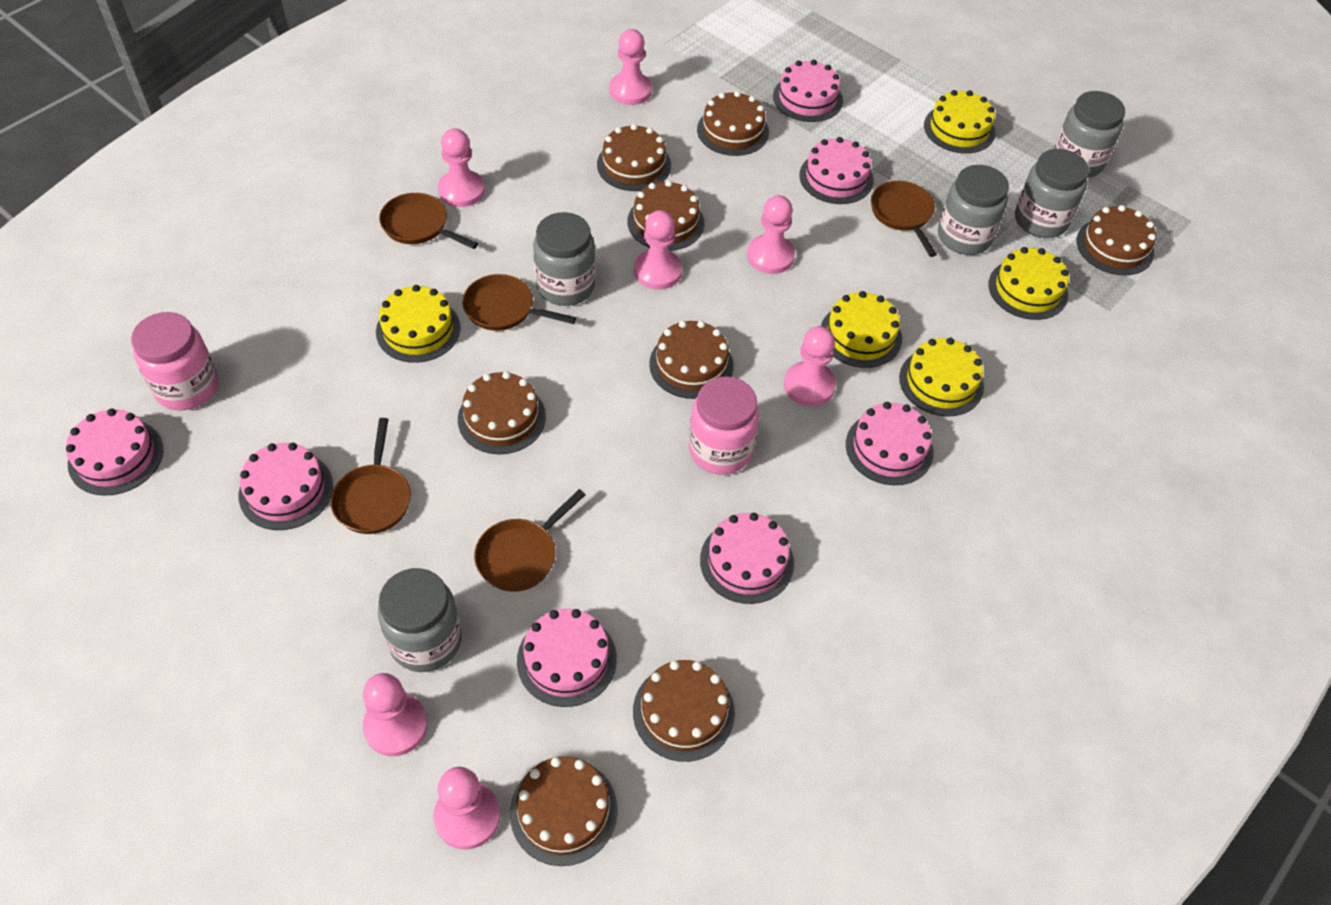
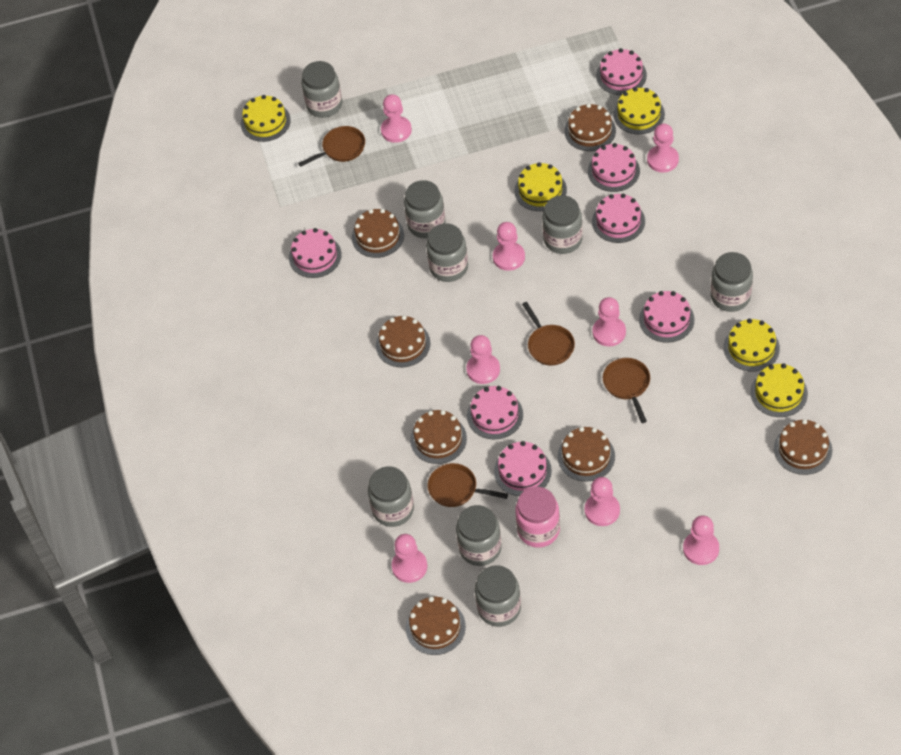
brown cake: [458,371,546,454] [510,756,618,866] [597,124,671,191] [627,180,704,251] [633,660,735,762] [649,321,733,399] [697,91,769,156] [1076,205,1156,275] = 8 -> [352,209,404,258] [376,315,431,367] [406,597,466,655] [410,410,467,464] [558,427,615,482] [565,104,616,151] [774,419,832,475] = 7
brown pan: [330,418,411,534] [379,193,478,249] [462,274,576,331] [474,489,586,592] [871,181,937,257] = 5 -> [298,126,365,167] [428,463,508,507] [522,302,575,365] [603,358,650,423] = 4
grey jar: [378,568,462,672] [533,212,596,306] [938,165,1009,255] [1015,149,1089,238] [1054,91,1125,178] = 5 -> [301,61,342,118] [368,466,414,527] [404,180,446,238] [426,223,468,282] [456,505,502,566] [475,565,521,627] [542,195,583,254] [711,252,753,312] = 8
pink jar: [131,312,218,410] [689,377,759,475] = 2 -> [515,487,560,548] = 1
pink pawn: [363,673,428,756] [433,767,500,850] [438,128,485,207] [609,29,652,105] [634,210,682,289] [747,195,795,274] [784,326,836,406] = 7 -> [381,94,412,143] [392,534,427,583] [466,335,500,384] [493,222,525,271] [585,477,620,526] [592,297,626,346] [647,124,679,172] [683,515,719,565] = 8

